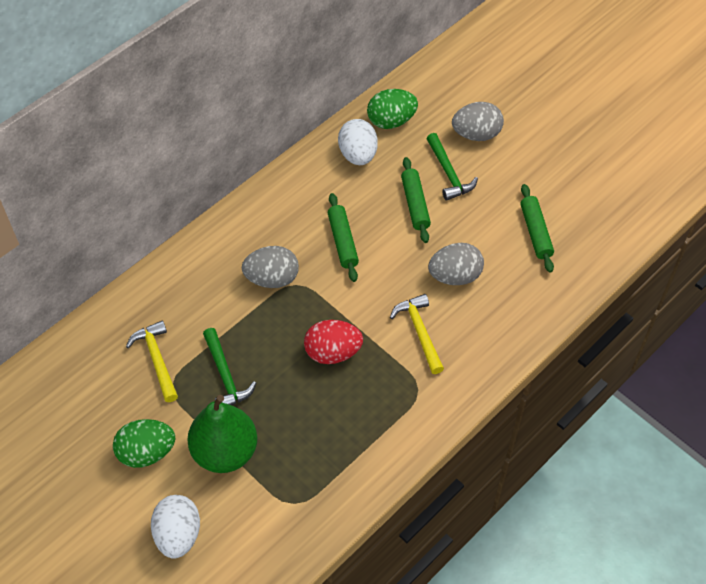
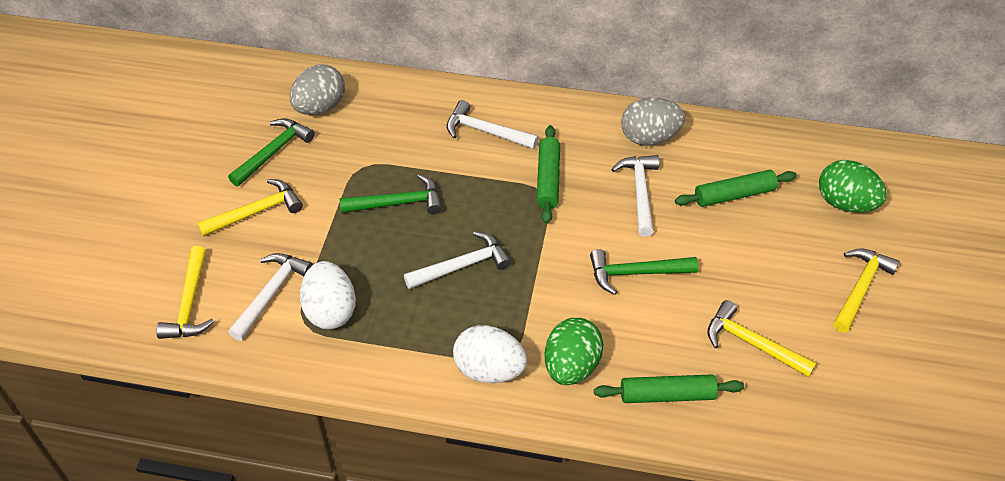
green hammer: [203,328,256,405] [426,133,478,201] = 2 -> [228,118,315,186] [339,174,442,215] [590,249,698,295] = 3
green pear: [187,395,257,473] = 1 -> none = 0
grey egg: [242,246,299,288] [428,243,484,285] [452,102,504,141] = 3 -> [290,64,345,115] [621,97,685,146] = 2
red egg: [304,320,363,364] = 1 -> none = 0
white hammer: none = 0 -> [228,253,313,341] [404,231,511,289] [447,100,539,149] [611,155,659,237] = 4
yellow hammer: [126,320,178,402] [390,294,444,374] = 2 -> [156,246,214,339] [197,179,303,237] [707,300,817,378] [833,248,900,333] = 4

